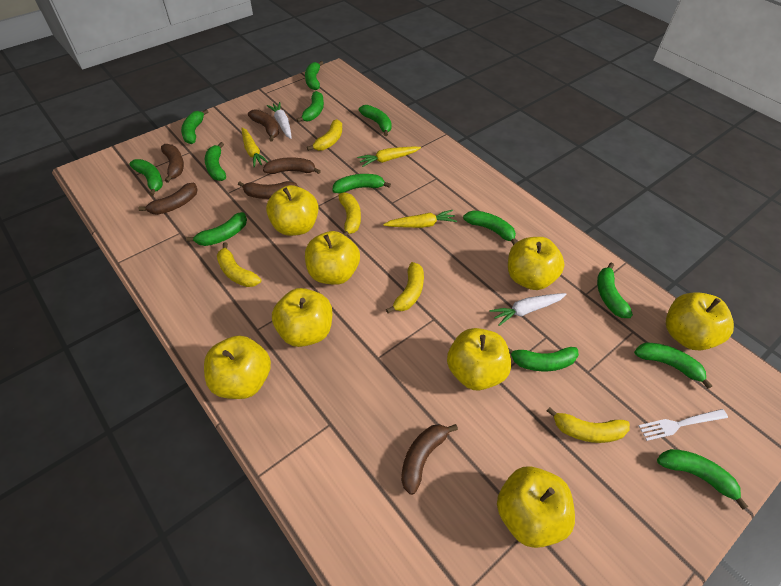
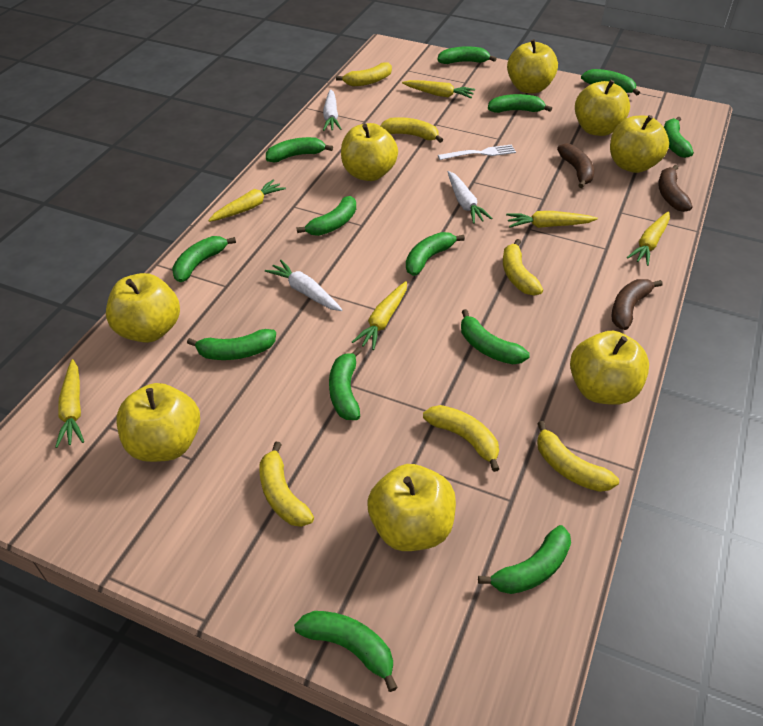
brown banana: [138,183,198,215] [161,144,184,183] [238,181,297,199] [248,109,279,141] [263,157,321,174] [401,424,458,495] = 6 -> [557,143,594,188] [612,279,663,330] [658,165,692,212] = 3
white carrot: [266,102,292,139] [490,293,566,326] = 2 -> [265,260,342,311] [323,89,342,131] [448,171,493,224] = 3
yellow banana: [217,242,261,287] [307,119,342,151] [338,192,361,236] [386,262,424,313] [547,407,630,443] = 5 -> [259,442,314,527] [336,62,392,86] [380,117,443,143] [423,405,499,472] [503,239,543,295] [537,421,619,492] = 6
yellow carrot: [242,127,268,168] [357,146,421,167] [383,210,457,228] = 3 -> [55,359,84,448] [208,180,286,222] [352,281,407,350] [402,80,475,98] [506,211,598,228] [627,211,670,266] = 6

